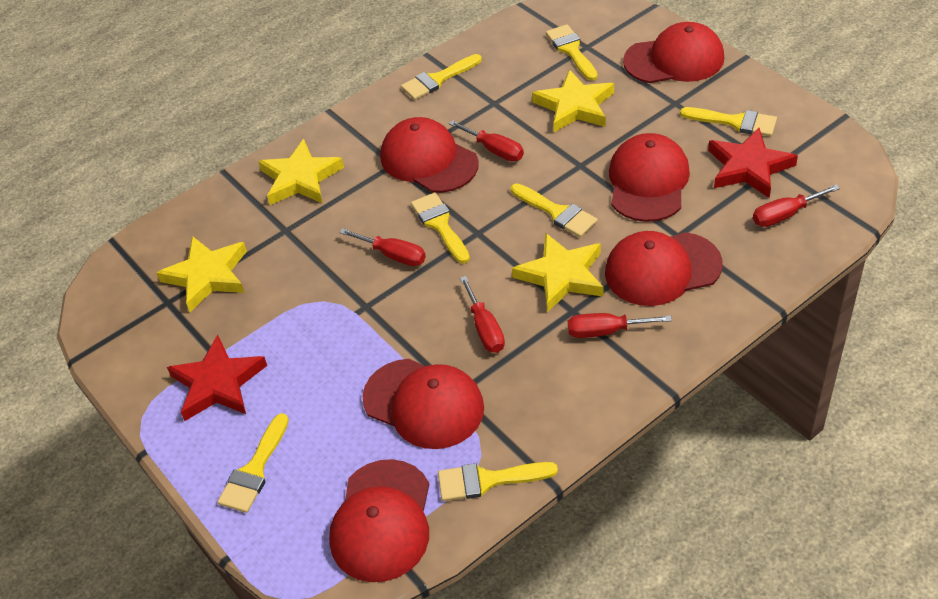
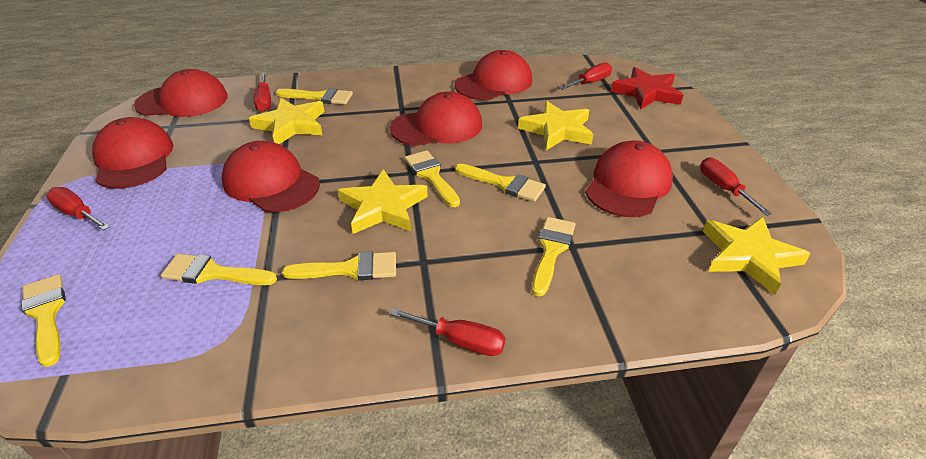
red star: [167,335,267,421] [708,128,798,198] = 2 -> [611,67,683,109] = 1

